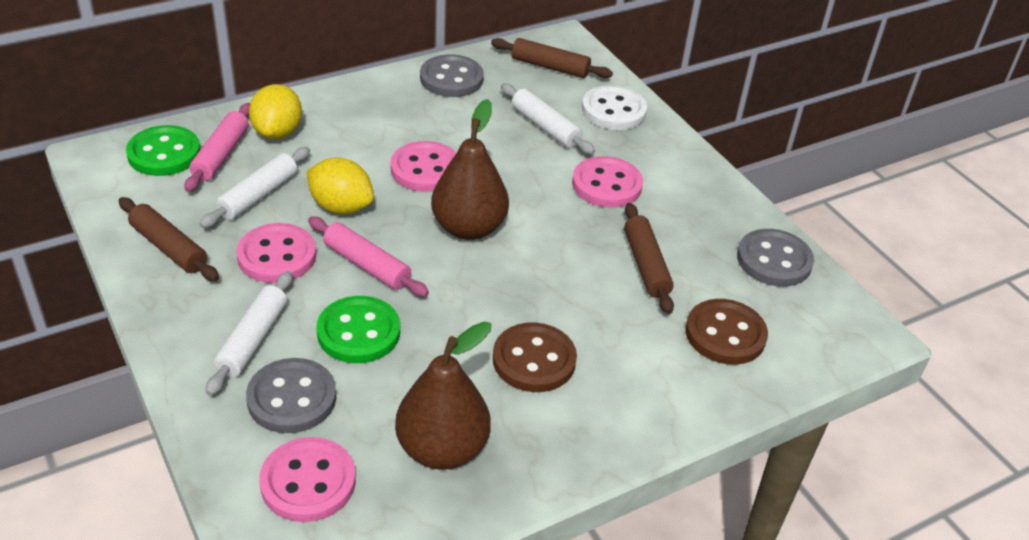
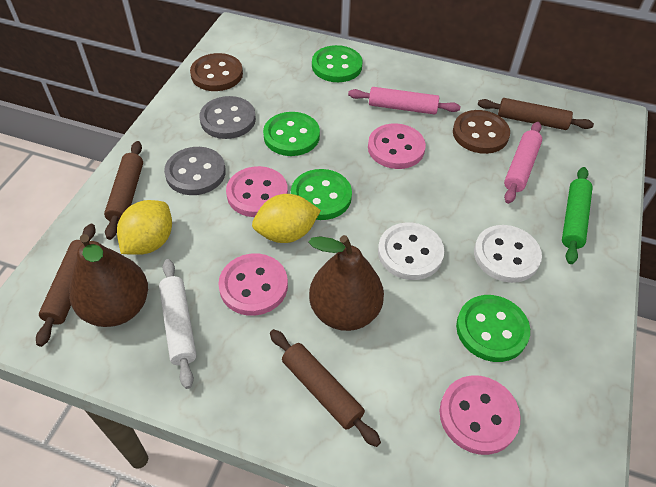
brown rolling pin: [119,197,219,281] [491,38,613,78] [624,203,674,314] = 3 -> [36,224,96,347] [104,141,143,240] [270,329,381,447] [478,98,594,130] = 4
green button: [126,125,201,176] [316,296,400,363] = 2 -> [263,112,320,156] [291,169,352,220] [312,45,363,82] [456,295,530,362] = 4
green rolling pin: none = 0 -> [562,167,593,264] = 1
grey button: [246,358,336,433] [420,55,484,97] [737,229,814,287] = 3 -> [164,147,226,195] [199,96,256,139] = 2
white button: [582,85,647,130] = 1 -> [378,223,444,280] [474,225,542,283] = 2
white rolling pin: [200,147,310,228] [206,271,293,396] [501,83,595,155] = 3 -> [159,259,196,389] = 1

